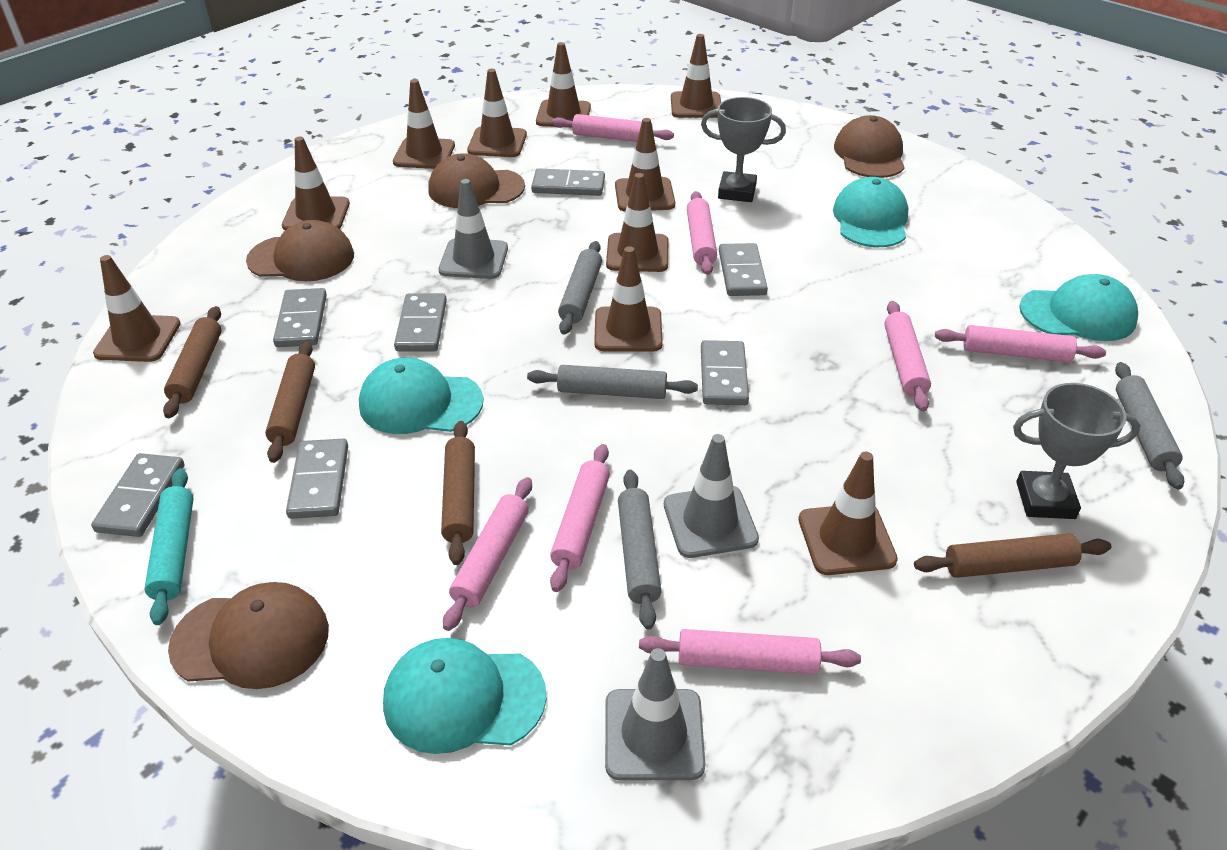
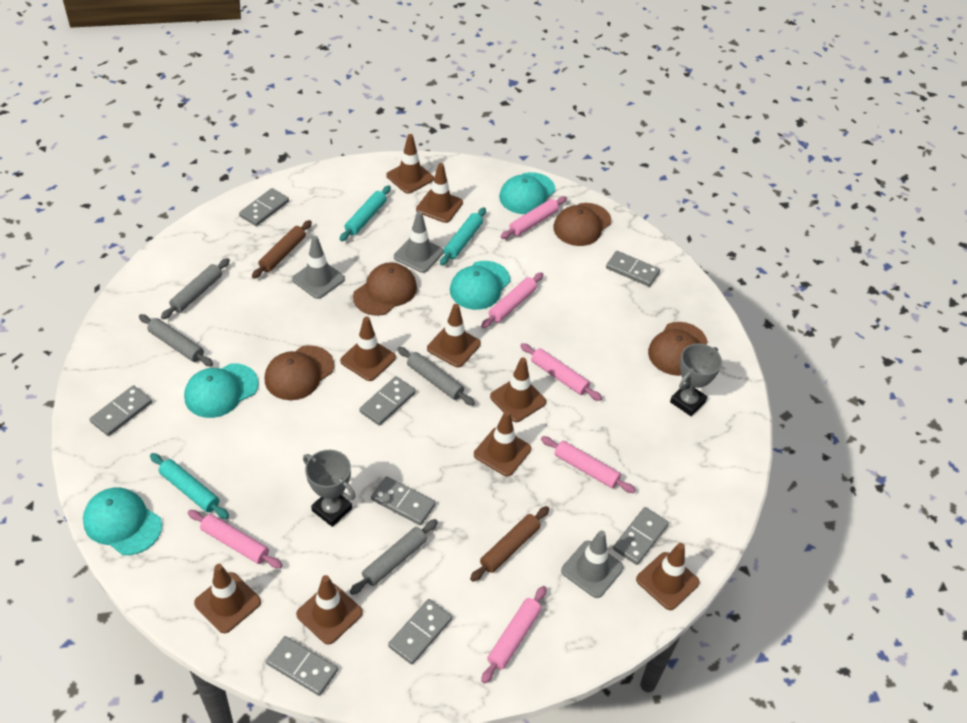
brown rolling pin: [163,306,222,418] [265,341,315,463] [441,421,475,565] [914,533,1111,578] = 4 -> [252,220,312,279] [470,506,549,582] = 2
brown traffic cone: [93,255,181,362] [282,137,350,230] [393,79,455,169] [467,69,527,157] [536,42,591,128] [594,246,663,352] [606,173,668,272] [615,118,675,212] [671,34,721,118] [799,452,898,575] = 10 -> [194,564,261,633] [296,575,363,645] [340,317,396,381] [386,134,434,194] [416,163,463,223] [427,304,481,367] [474,411,531,476] [490,357,546,422] [636,543,700,610] = 9
grey domino: [91,453,185,537] [273,288,327,347] [286,439,348,519] [394,293,447,352] [531,168,605,196] [701,340,749,405] [719,243,768,296] = 7 -> [90,385,152,436] [239,188,289,226] [266,636,338,696] [359,376,416,426] [371,476,436,525] [388,599,452,665] [606,251,660,287] [613,507,669,565] = 8
pink rolling pin: [443,477,532,631] [550,444,610,592] [552,114,674,142] [639,629,861,674] [687,191,717,275] [884,301,931,412] [935,325,1106,363] = 7 -> [188,510,283,569] [481,272,543,328] [481,586,547,684] [500,196,567,239] [520,343,602,401] [541,436,635,493] = 6
turquoise rolling pin: [144,468,194,625] = 1 -> [150,453,229,519] [340,185,391,241] [440,207,486,265] = 3

